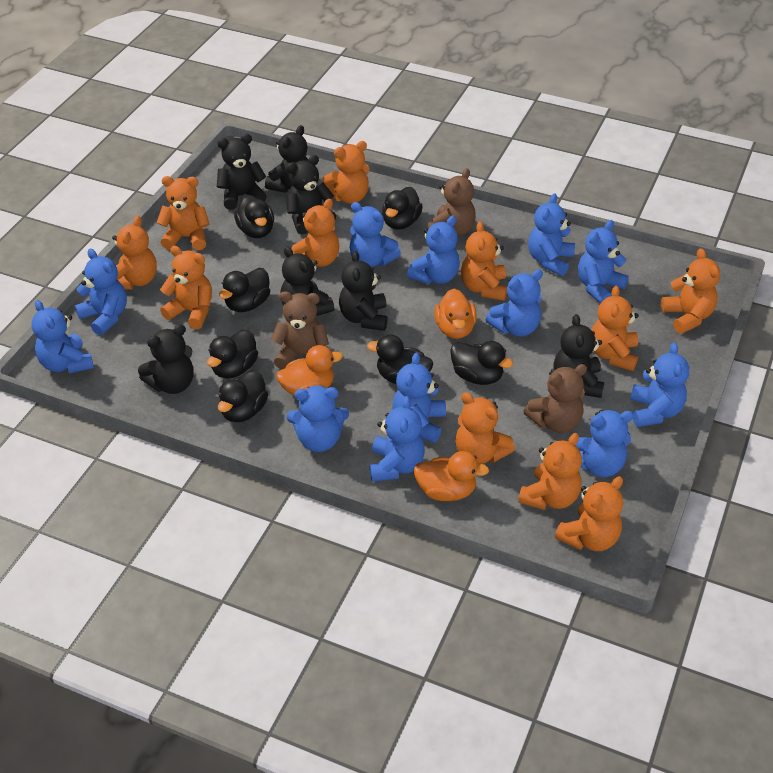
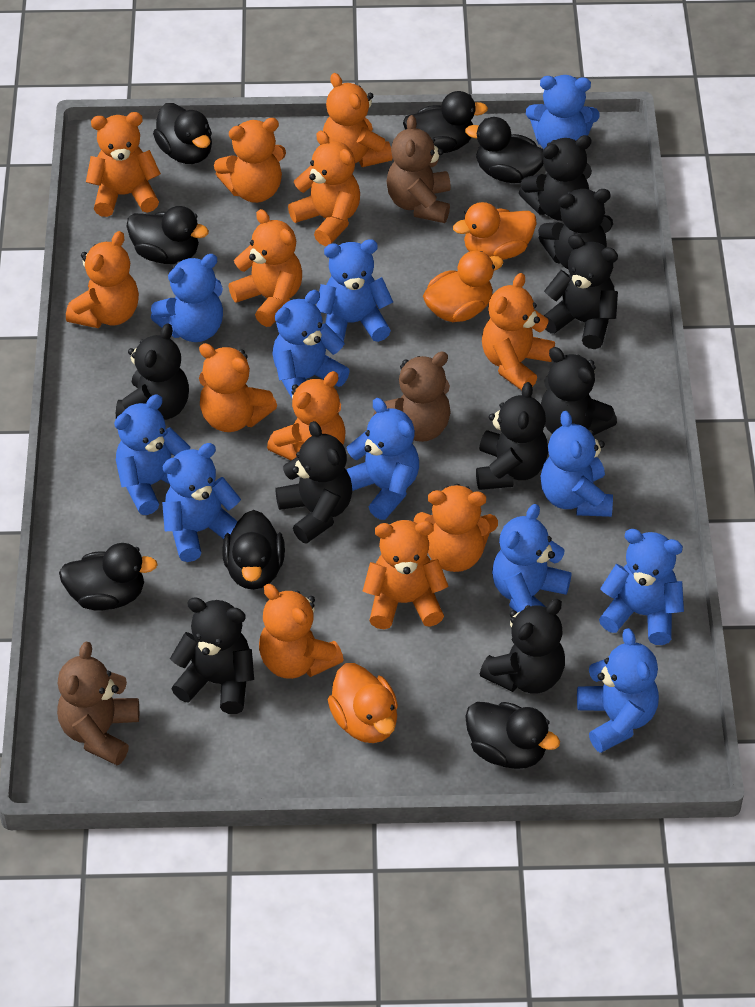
black teddy bear: [138,324,194,394] [217,134,267,210] [265,125,308,193] [280,246,335,316] [286,155,336,235] [339,251,388,331] [554,314,604,398] = 7 -> [116,323,189,420] [170,597,254,714] [275,421,352,544] [476,382,548,490] [480,599,565,694] [519,135,592,221] [538,189,613,269] [541,347,617,436] [544,235,618,349] = 9
blue teddy bear: [32,300,94,374] [75,249,127,335] [287,385,349,452] [349,202,401,267] [370,396,425,482] [392,353,446,443] [407,215,460,284] [486,269,543,337] [528,193,575,276] [576,410,634,477] [578,220,629,303] [630,342,689,427] = 12 -> [114,395,190,515] [151,254,223,342] [162,443,241,562] [272,290,350,398] [316,239,393,342] [346,398,419,520] [492,504,571,613] [526,75,600,149] [540,411,613,517] [577,628,659,753] [599,529,684,645] = 11
orange teddy bear: [112,216,157,290] [156,176,210,250] [160,246,212,329] [291,199,339,267] [322,141,369,204] [455,392,515,464] [461,221,507,301] [518,433,582,510] [555,476,623,551] [592,286,639,371] [661,248,720,334] = 11 -> [66,231,139,328] [86,112,161,217] [199,343,277,432] [214,118,286,203] [229,209,302,327] [259,584,344,679] [267,371,346,460] [288,131,360,246] [323,73,392,167] [363,520,448,629] [414,484,498,572] [482,273,555,390] = 12

